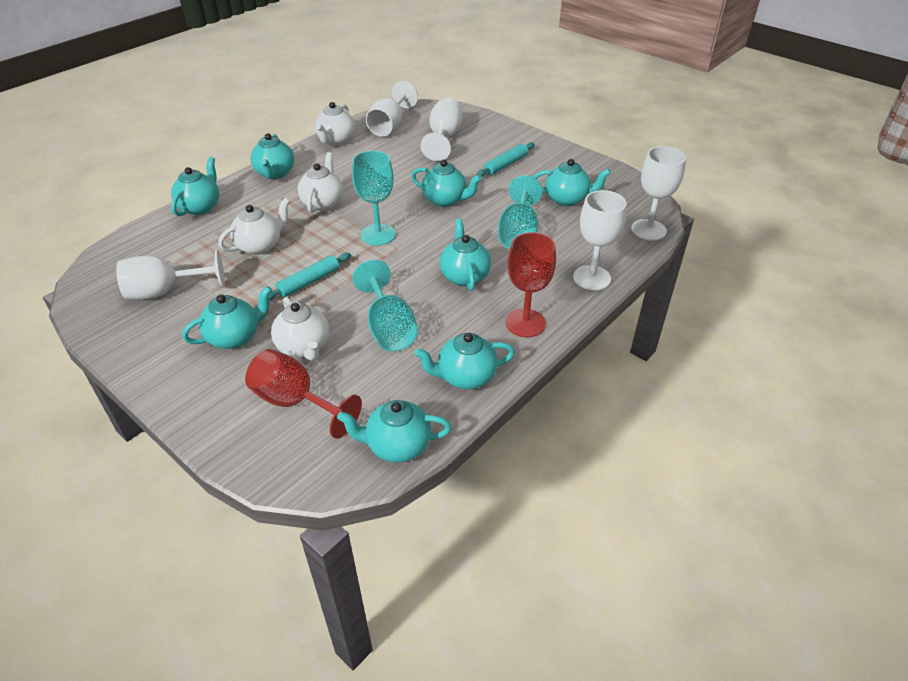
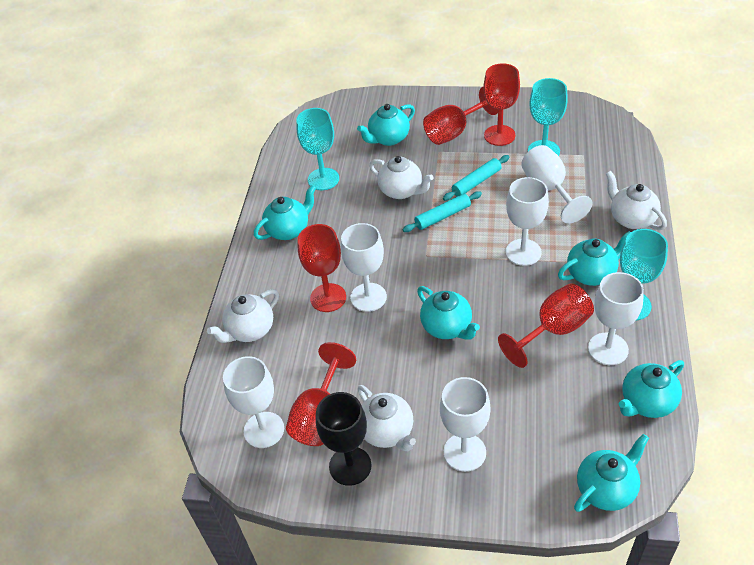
black goblet: none = 0 -> [316,392,371,486] = 1
red goblet: [245,349,362,439] [506,232,556,337] = 2 -> [286,342,356,446] [297,224,346,312] [423,86,498,145] [484,63,520,146] [498,283,594,368] = 5
turquoise teapot: [171,157,219,216] [182,286,272,349] [251,133,294,179] [337,400,451,463] [411,160,482,207] [415,333,515,389] [440,219,491,291] [533,159,611,206] = 8 -> [254,185,316,240] [357,104,415,146] [417,286,480,340] [558,231,631,286] [574,434,649,512] [619,360,684,418] = 6
white goblet: [116,249,225,300] [366,81,418,136] [421,98,463,161] [573,190,627,290] [631,146,686,241] = 5 -> [223,356,284,448] [341,223,387,312] [440,377,491,472] [506,177,549,266] [521,145,593,223] [588,272,644,365] = 6

